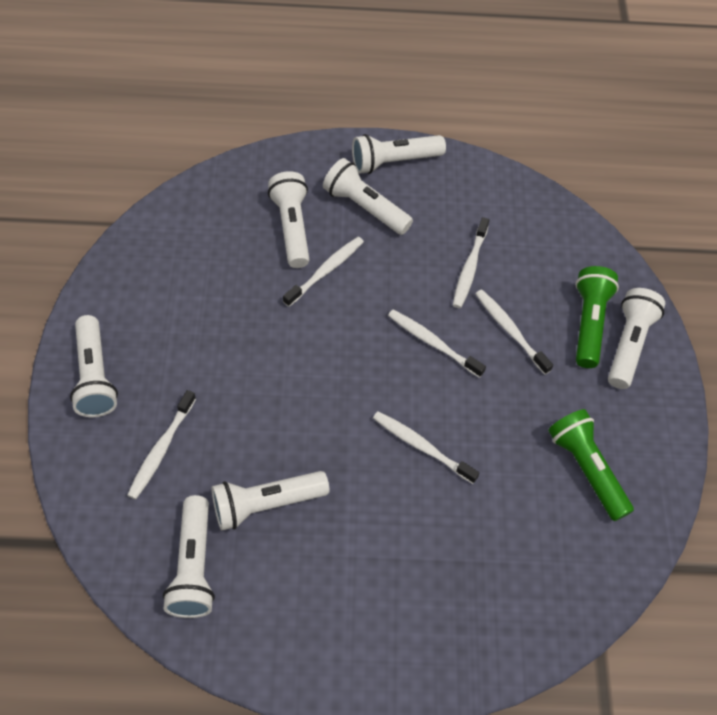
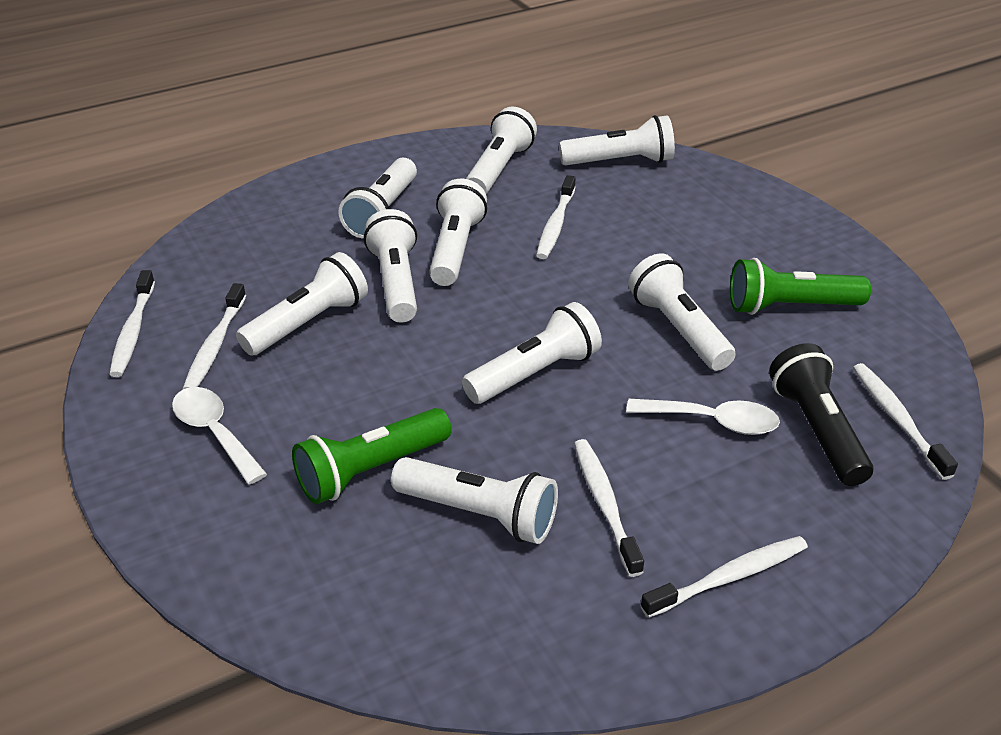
black flashlight: none = 0 -> [769,343,873,486] = 1
white flashlight: [70,315,118,417] [163,495,215,618] [212,471,330,531] [268,171,310,268] [323,158,413,235] [352,134,446,174] [608,288,665,389] = 7 -> [236,252,368,356] [339,158,417,239] [364,209,417,323] [391,457,558,544] [429,179,487,286] [462,302,602,404] [466,107,537,194] [559,115,675,166] [628,253,736,371] = 9
white spoon: none = 0 -> [172,387,267,484] [626,399,780,435] = 2

